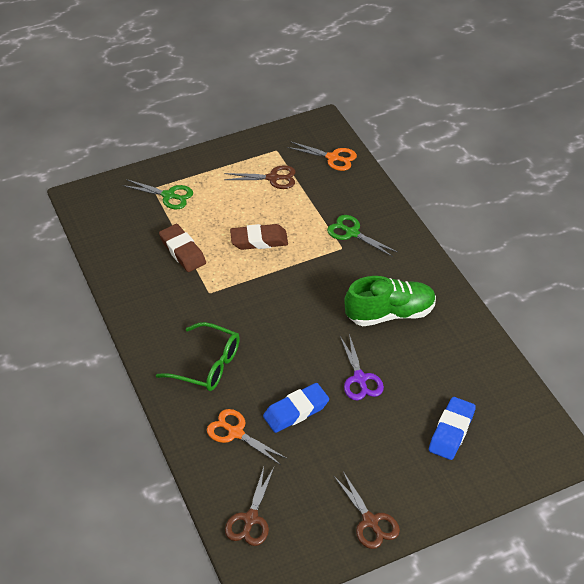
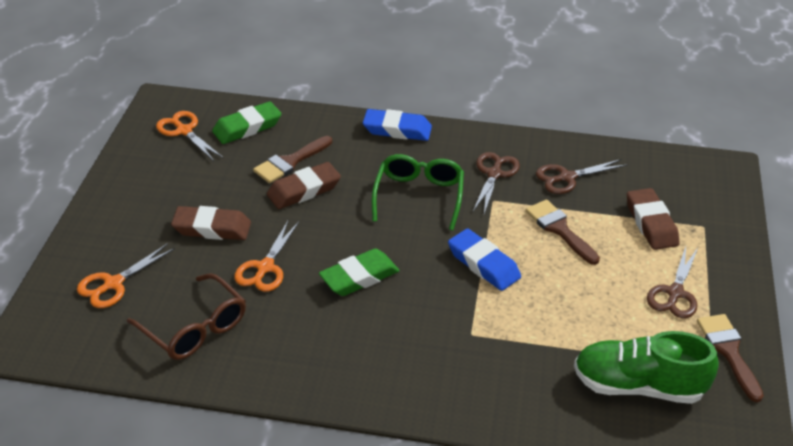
brown brush: none = 0 -> [253,136,332,183] [525,199,600,265] [697,314,764,402] = 3
brown eraser: [159,224,206,272] [230,224,288,250] = 2 -> [171,206,251,240] [267,162,341,209] [627,188,680,250] = 3
brown glasses: none = 0 -> [127,273,246,360] = 1
green eraser: none = 0 -> [212,101,281,144] [319,248,399,296] = 2
green scissors: [122,179,193,209] [327,215,397,257] = 2 -> none = 0
orange scissors: [207,409,287,465] [287,141,357,171] = 2 -> [77,243,175,308] [156,111,223,161] [234,221,299,292] = 3
purple scissors: [340,334,384,401] = 1 -> none = 0

